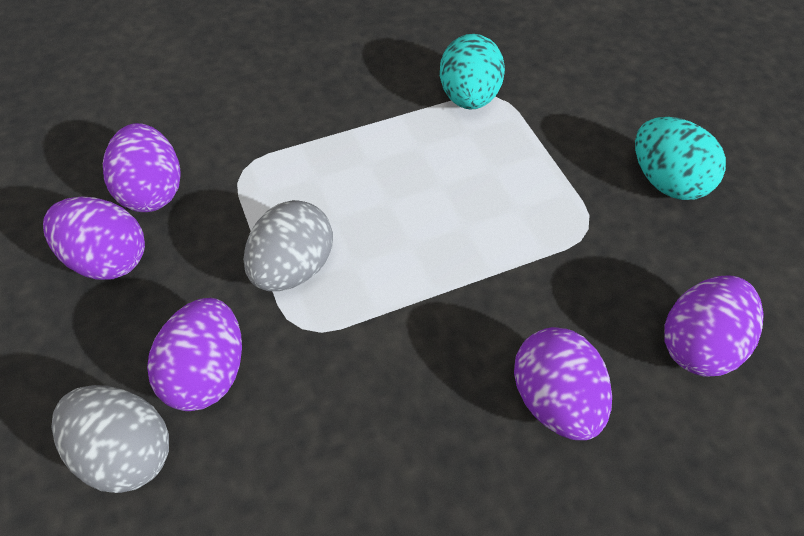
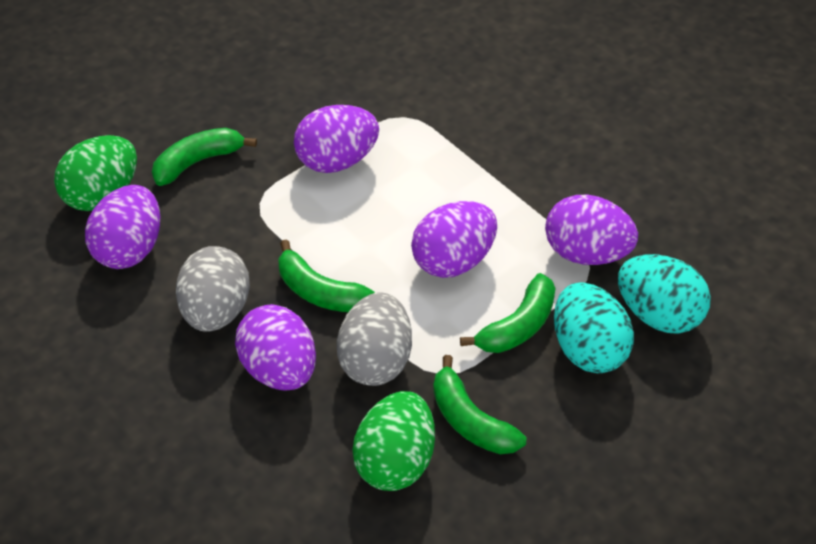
green banana: none = 0 -> [152,128,257,186] [278,240,375,312] [433,355,526,454] [460,273,555,353] = 4
green egg: none = 0 -> [54,135,137,211] [352,391,435,491] = 2

